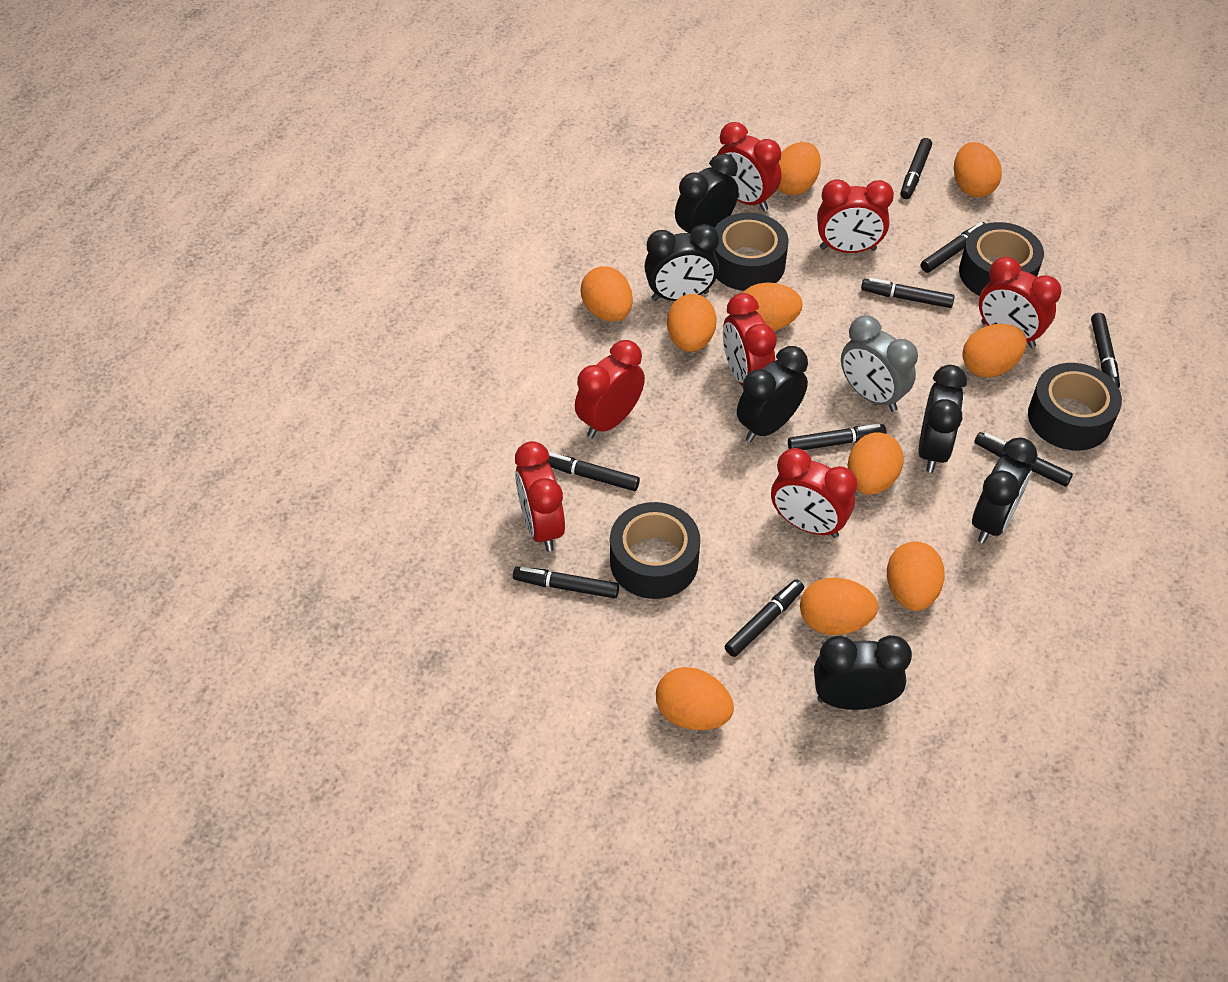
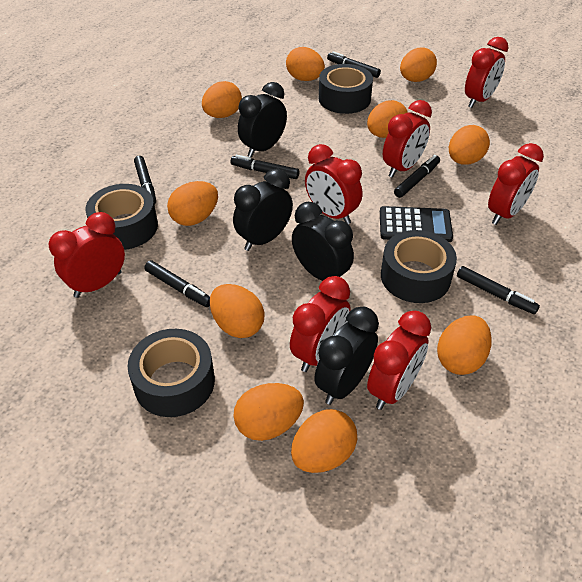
black calculator: none = 0 -> [380,206,453,242] = 1
black clock: [644,224,719,301] [675,153,739,233] [737,346,808,442] [814,635,912,710] [918,365,967,473] [972,437,1037,543] = 6 -> [233,168,293,251] [238,82,287,158] [292,202,354,281] [314,307,379,405] = 4
black marker: [513,567,619,599] [547,452,640,491] [724,579,804,657] [788,424,886,450] [861,278,955,308] [901,138,932,199] [921,222,986,273] [974,432,1073,486] [1091,313,1120,388] = 9 -> [134,156,156,205] [144,260,210,307] [230,155,299,179] [327,51,381,78] [394,155,440,198] [457,266,540,314] = 6
grey clock: [841,315,918,412] = 1 -> none = 0

